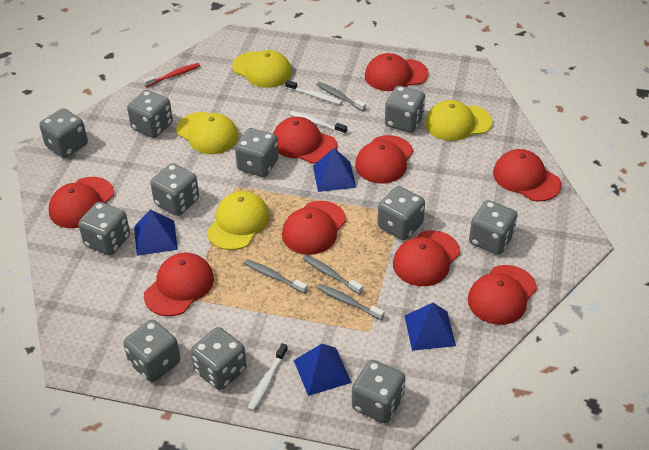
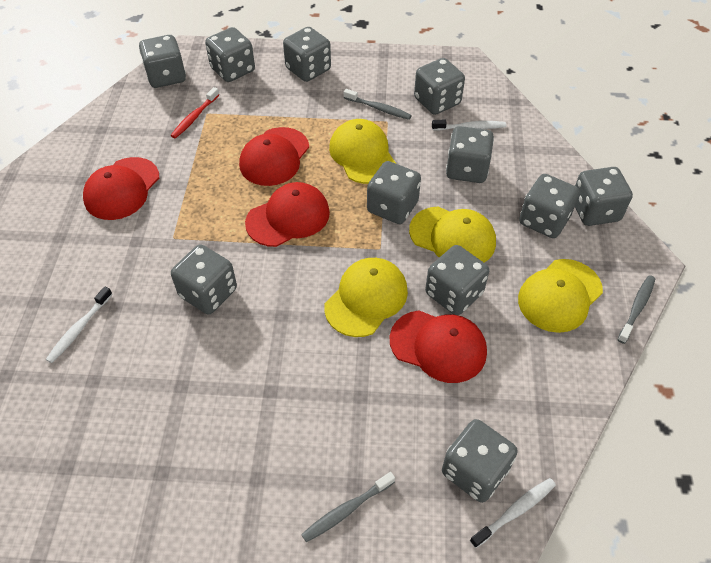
blue pyramid: [134,209,178,256] [294,344,352,396] [313,148,356,192] [405,303,456,351] = 4 -> none = 0
grey toothbrush: [244,259,308,294] [303,255,363,294] [317,82,366,111] [317,284,385,320] = 4 -> [301,472,395,542] [344,89,412,120] [618,275,655,344] = 3
red cap: [49,177,114,228] [144,253,214,316] [273,117,338,164] [282,201,346,255] [355,135,413,183] [365,53,428,91] [393,230,460,286] [468,265,537,325] [493,149,561,202] = 9 -> [83,157,159,220] [239,127,309,186] [245,182,330,247] [390,310,487,383] = 4

